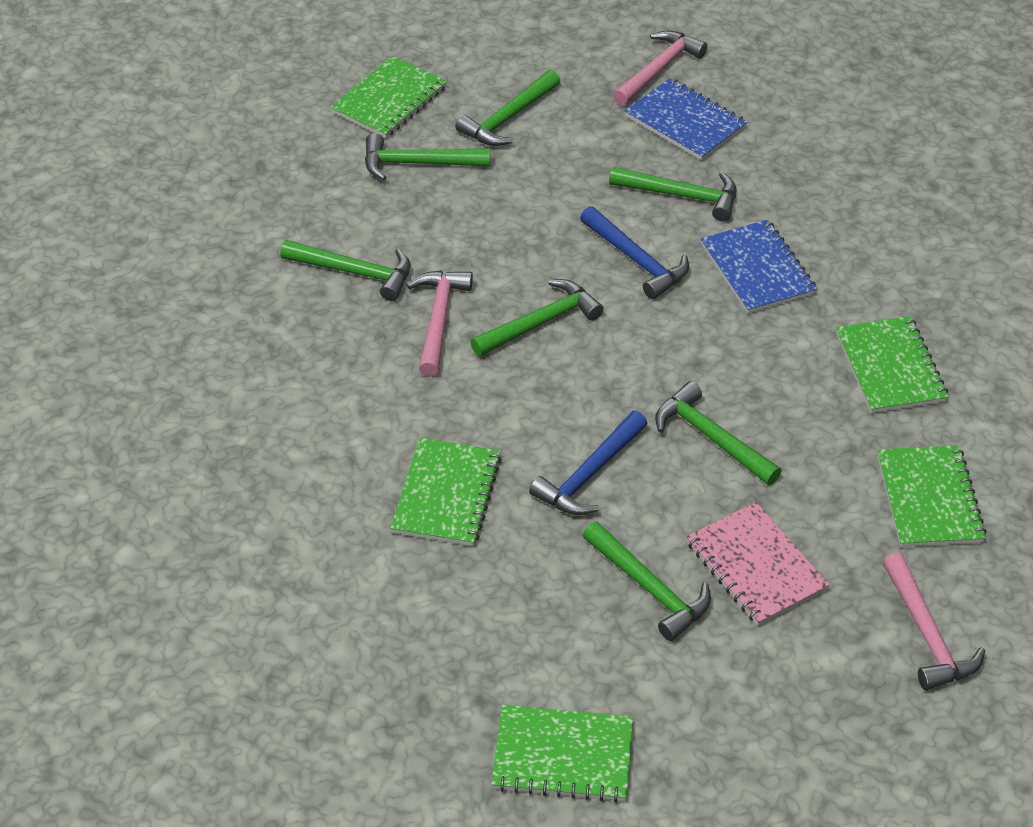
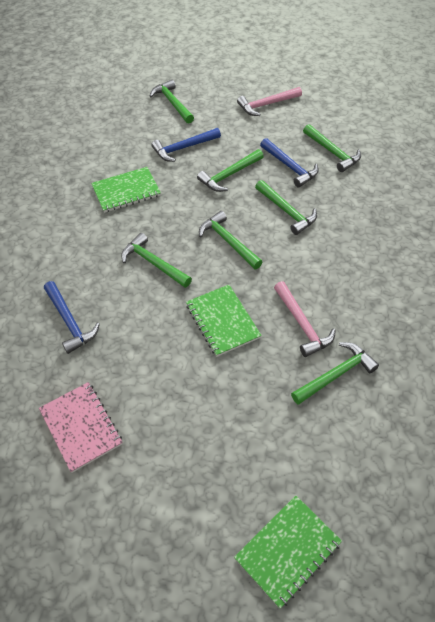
blue hammer: [529,411,647,515] [580,206,689,299] = 2 -> [44,281,100,354] [151,128,221,162] [260,138,319,188] = 3
blue notebook: [625,78,747,160] [701,219,817,314] = 2 -> none = 0
green notebook: [330,56,447,138] [391,438,501,546] [491,705,634,803] [836,316,949,413] [877,445,987,547] = 5 -> [91,167,161,213] [186,285,262,357] [234,496,342,609] = 3
pink hammer: [407,271,473,377] [613,30,707,106] [883,552,985,690] = 3 -> [237,87,302,116] [274,281,336,357] = 2

